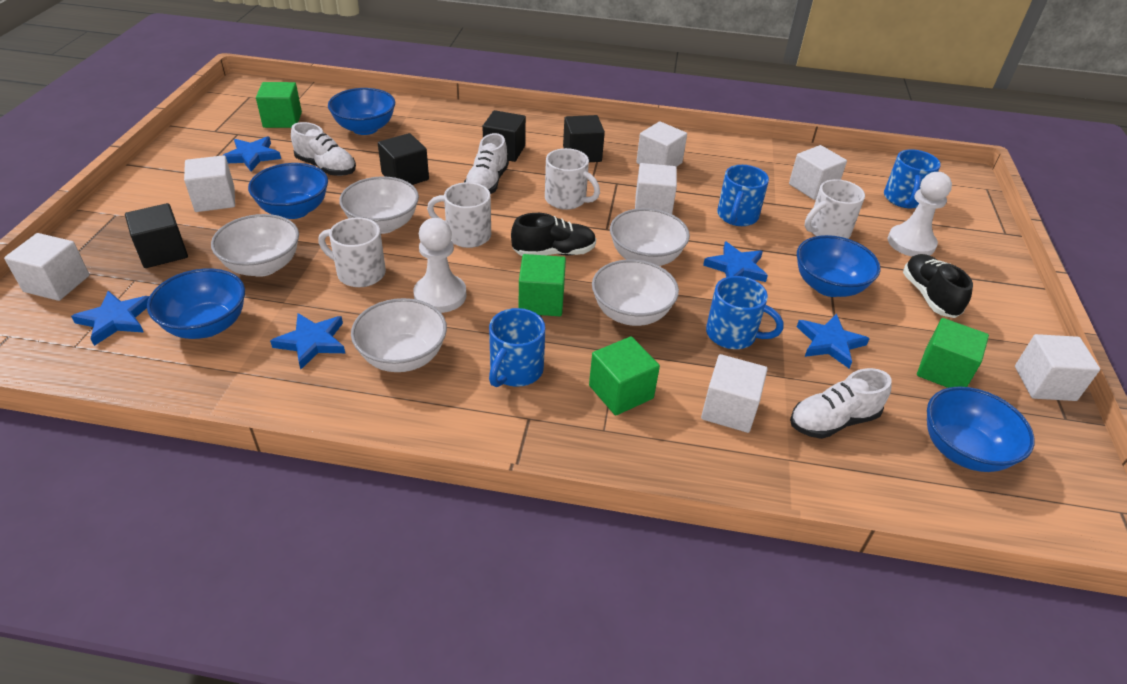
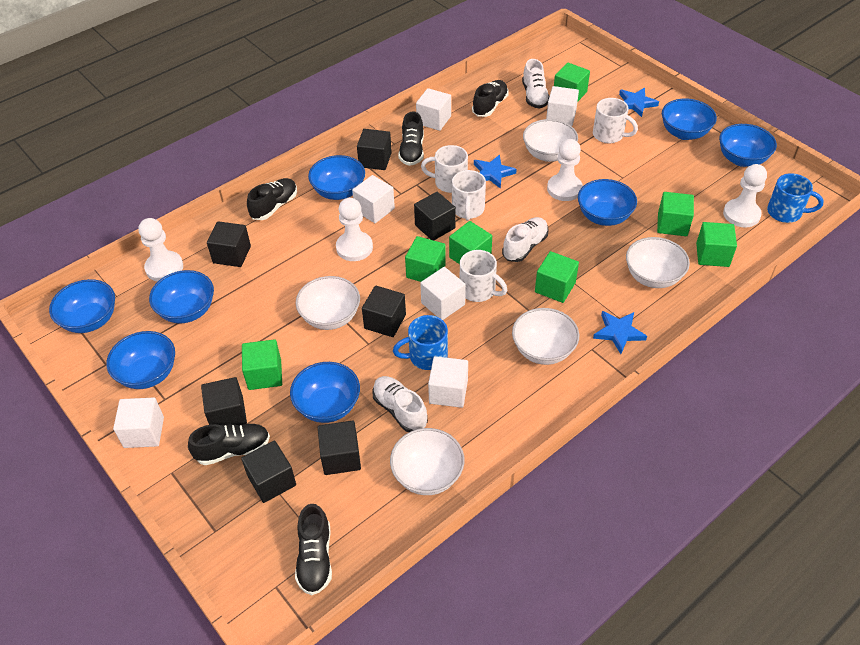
black cube: [125,203,188,268] [378,133,429,185] [483,110,526,162] [563,115,605,162] = 4 -> [201,377,247,425] [207,221,251,267] [241,440,296,503] [318,421,361,475] [357,129,392,170] [362,286,406,337] [414,192,456,240] = 7
black shoe: [511,213,596,256] [903,254,973,318] = 2 -> [188,424,270,465] [247,178,297,220] [295,504,332,595] [398,112,424,166] [472,80,509,117] = 5
blue bowl: [147,268,245,339] [248,163,328,219] [328,88,395,135] [797,235,881,297] [927,386,1035,472] = 5 -> [49,279,115,333] [106,331,175,389] [149,270,214,324] [290,362,360,423] [308,155,365,200] [578,179,637,226] [662,99,717,140] [719,124,777,167] = 8
blue mug: [489,308,545,387] [706,276,784,349] [717,165,769,226] [884,149,941,208] = 4 -> [393,315,448,370] [767,173,824,223] = 2
blue star: [71,291,150,346] [223,136,281,172] [270,313,345,369] [703,241,768,282] [797,314,870,368] = 5 -> [474,154,517,189] [593,311,647,354] [619,88,659,117] = 3
green cube: [256,82,302,128] [519,254,566,316] [589,336,660,415] [917,318,989,388] = 4 -> [242,339,282,390] [405,236,446,282] [449,221,492,264] [535,251,579,303] [554,63,590,101] [657,192,694,236] [696,222,737,267] = 7
white cube: [4,233,89,301] [184,155,235,212] [635,163,677,214] [636,121,687,167] [701,354,768,433] [789,145,847,200] [1015,334,1100,401] = 7 -> [113,397,164,448] [352,175,395,223] [416,88,451,131] [420,267,466,320] [428,356,468,408] [546,86,579,126] = 6
white pawn: [414,218,467,313] [888,172,952,257] = 2 -> [139,218,183,282] [336,198,373,261] [547,139,583,201] [723,164,767,227] = 4

